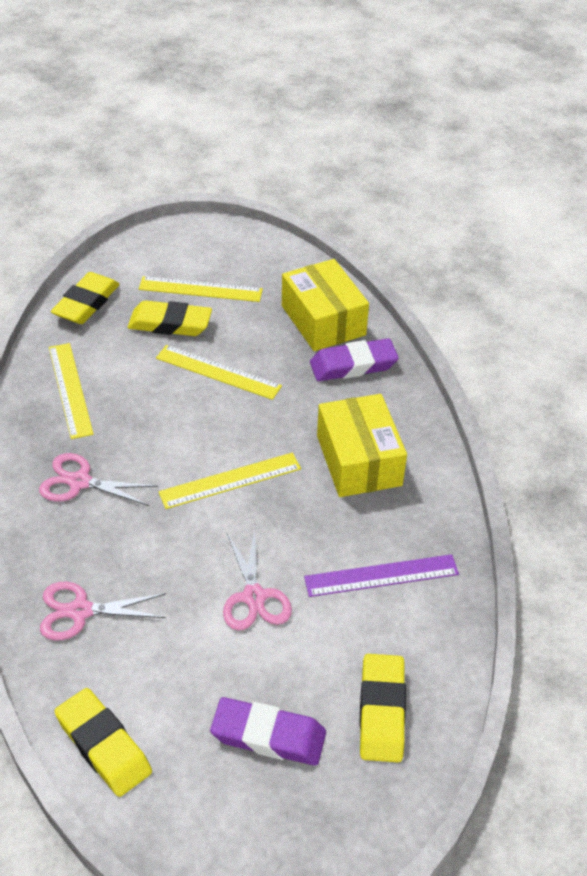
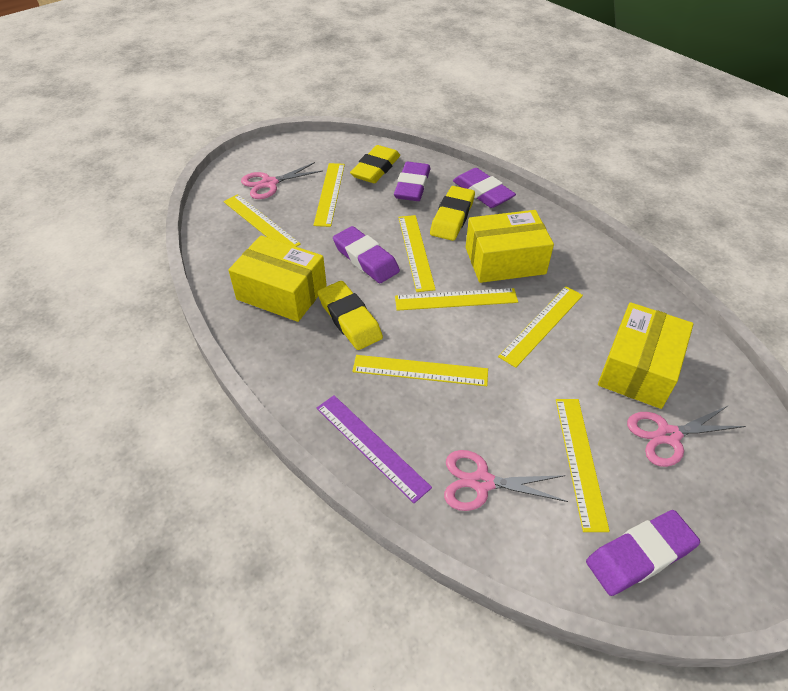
purple eraser: [210,697,326,766] [310,339,399,381] = 2 -> [333,226,400,283] [394,162,430,201] [453,168,516,208] [586,510,700,596] = 4
yellow box: [282,259,369,351] [317,394,407,497] = 2 -> [228,235,327,322] [466,210,554,283] [598,302,693,409] = 3
yellow eraser: [51,272,120,324] [54,688,152,797] [128,301,212,336] [359,654,406,762] = 4 -> [318,281,383,350] [350,145,400,183] [430,186,475,241] = 3
yellow ruler: [49,343,94,439] [139,276,263,302] [156,345,282,400] [158,453,301,509] = 4 -> [223,194,301,247] [313,163,345,227] [352,355,488,386] [395,288,518,311] [398,215,436,292] [498,286,583,368] [556,399,610,532] = 7

